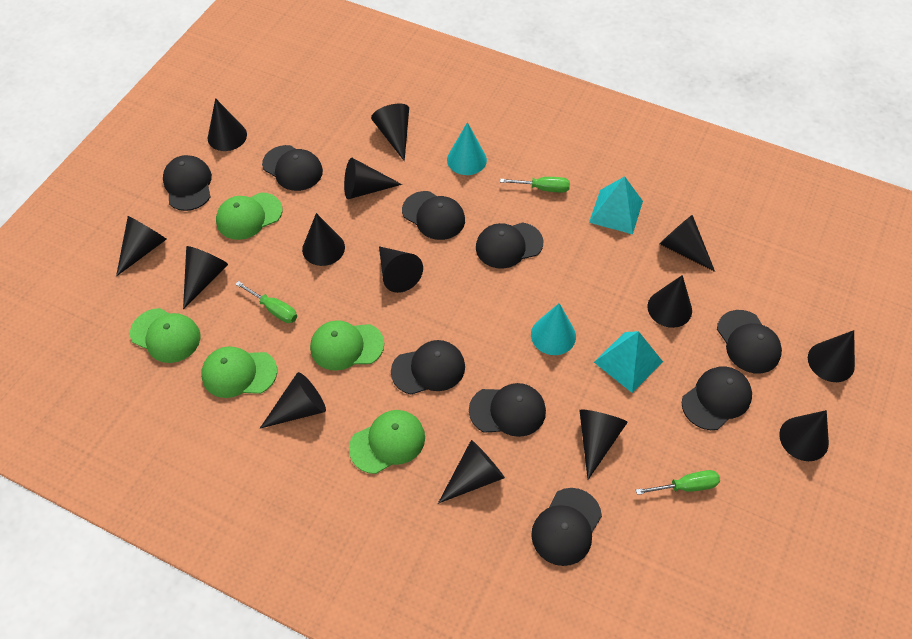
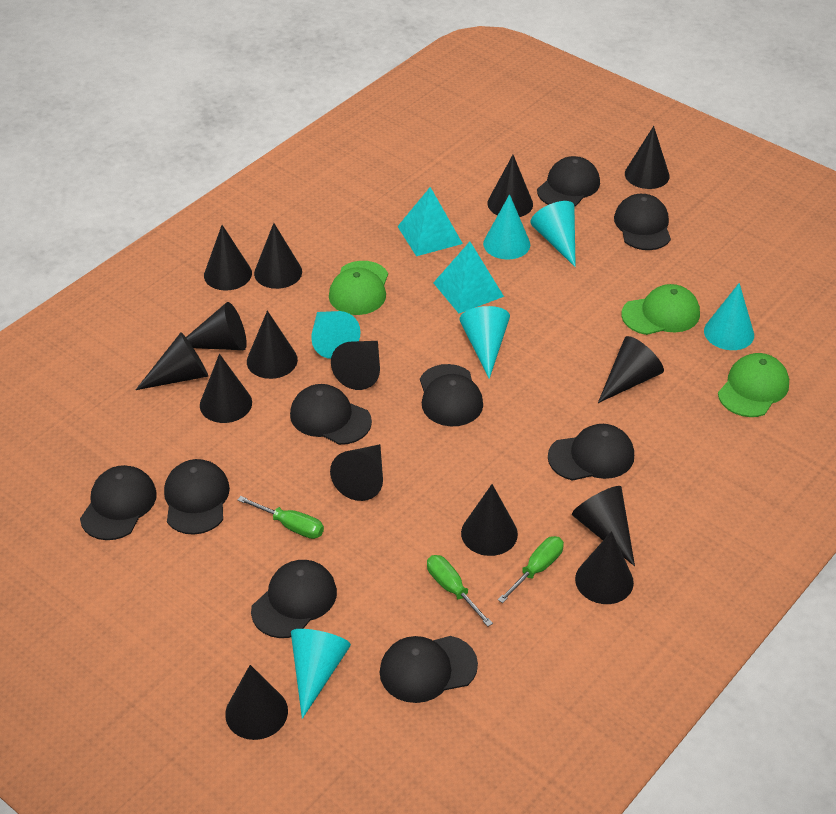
black cone: [116,216,167,276] [183,246,228,309] [208,98,247,151] [260,372,326,428] [302,213,345,266] [344,158,402,199] [371,104,409,161] [379,246,423,293] [438,440,505,504] [579,409,628,480] [648,275,692,328] [660,215,715,272] [779,410,829,461] [808,330,855,382] = 14 -> [136,332,208,390] [186,302,247,350] [200,354,252,423] [204,225,252,291] [225,665,288,740] [247,311,298,379] [254,223,302,289] [330,444,383,501] [331,341,380,390] [461,484,518,556] [487,155,533,217] [572,486,635,566] [575,531,634,604] [598,336,664,403] [625,126,670,189] = 15
green cap: [130,308,201,363] [201,346,277,398] [216,192,282,240] [310,320,384,371] [349,410,425,474] = 5 -> [329,261,388,315] [621,284,700,335] [718,353,789,417] = 3
turquoise cone: [447,122,487,175] [531,303,576,355] = 2 -> [291,629,351,719] [311,311,361,359] [459,306,510,379] [483,194,530,260] [530,201,576,267] [704,283,754,350] = 6

